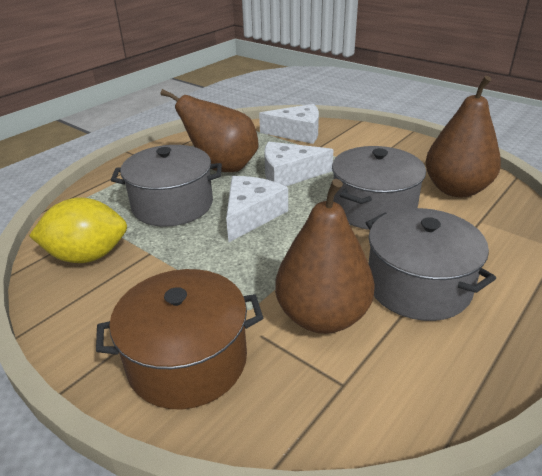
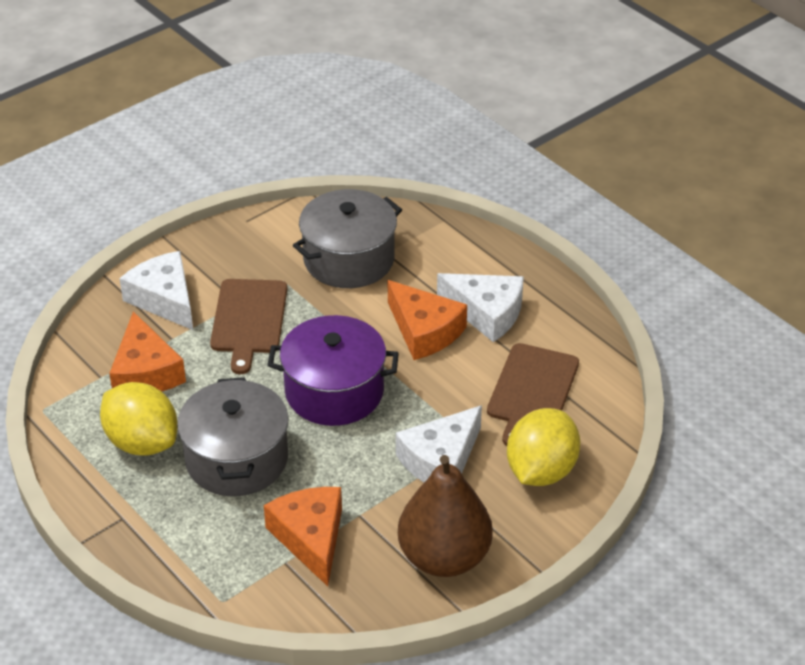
brown cutting board: none = 0 -> [210,279,287,374] [487,343,579,446] = 2
brown pear: [160,89,258,172] [275,179,375,334] [425,76,501,197] = 3 -> [398,455,493,577] = 1
brown pot: [96,269,263,409] = 1 -> none = 0
grey pot: [111,145,222,227] [332,146,426,230] [366,208,496,321] = 3 -> [177,377,289,496] [293,189,402,288] = 2
orange cheese: none = 0 -> [109,311,186,391] [264,487,342,586] [388,280,467,360] = 3
purple pot: none = 0 -> [267,315,399,426] = 1
yellow lemon: [29,197,127,263] = 1 -> [100,382,177,456] [507,408,580,486] = 2

